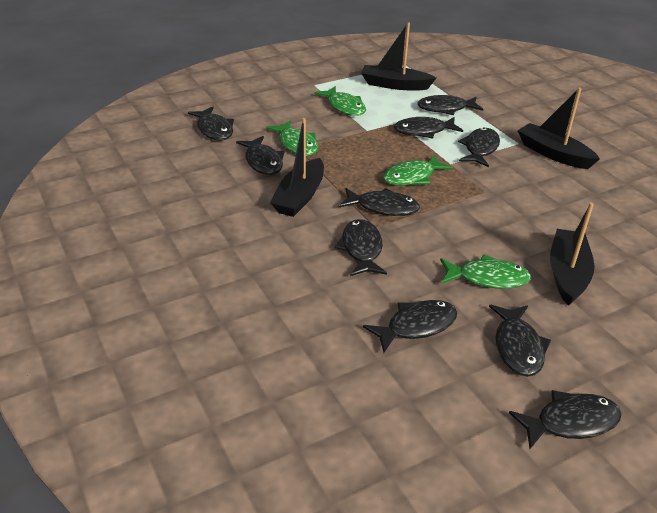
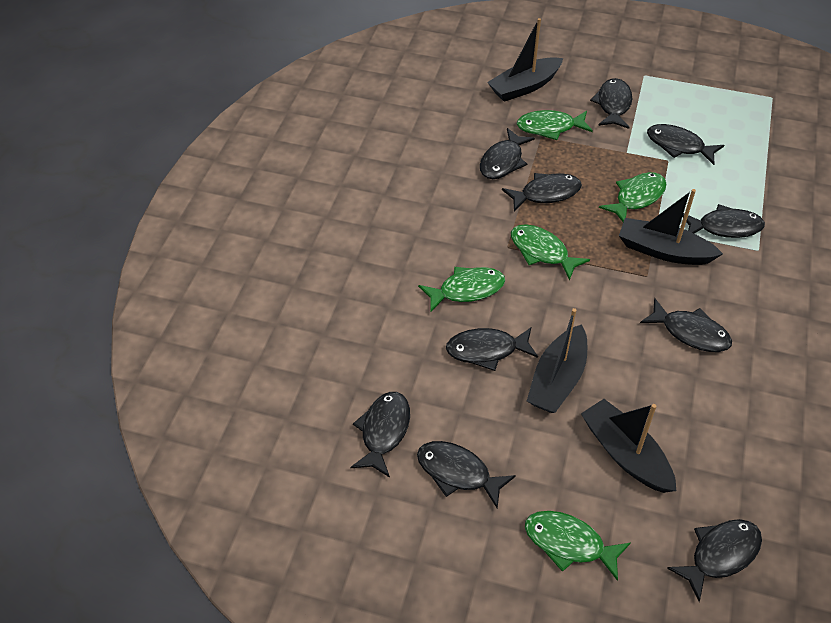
green fish: [266,120,318,156] [314,86,366,116] [383,155,453,185] [440,254,531,289] = 4 -> [418,267,505,313] [511,224,590,281] [517,110,593,140] [525,511,631,581] [599,172,666,222] = 5

